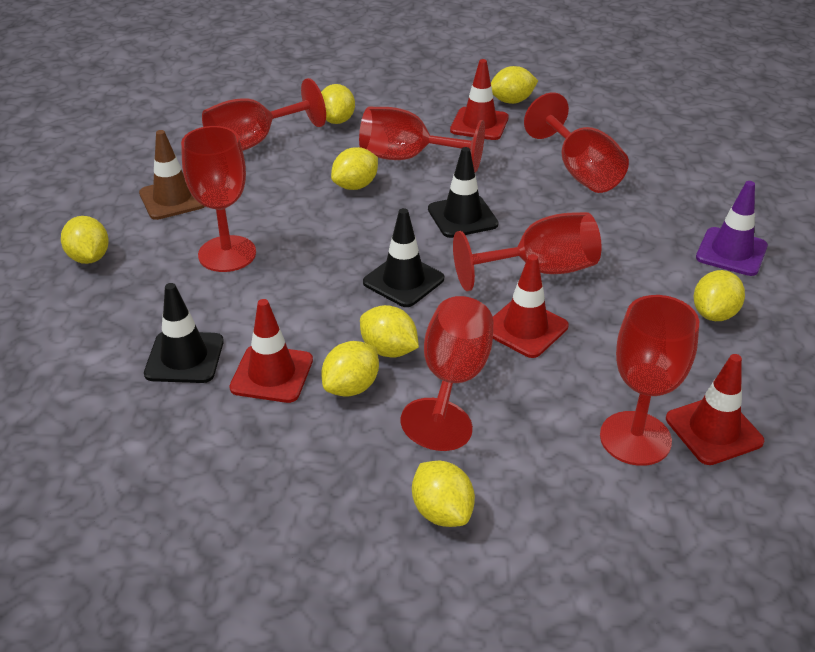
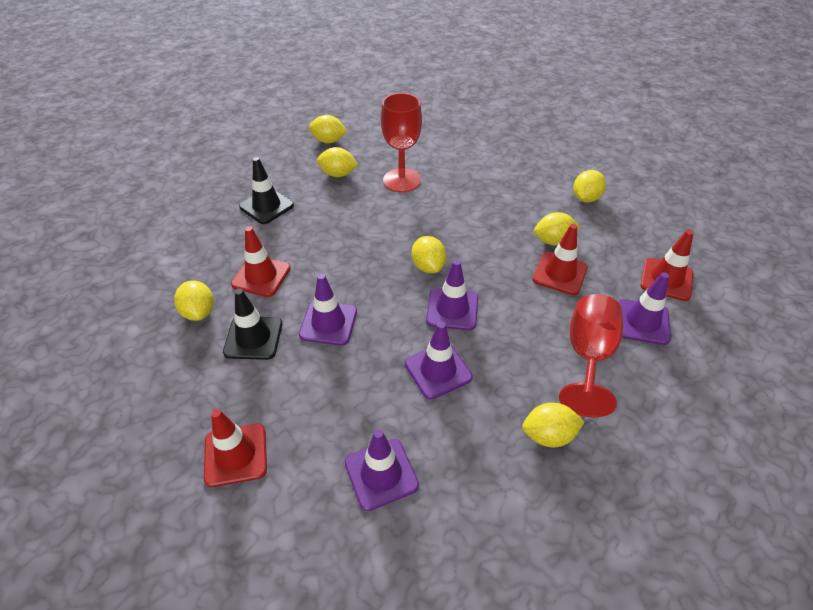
black traffic cone: [144,283,224,383] [363,208,444,307] [428,147,499,238] = 3 -> [223,289,282,360] [239,157,294,224] = 2
brown traffic cone: [139,130,205,220] = 1 -> none = 0
purple traffic cone: [696,181,768,276] = 1 -> [299,274,357,345] [344,429,419,511] [405,322,473,400] [426,260,478,330] [618,272,671,345] = 5
red goblet: [181,126,256,272] [202,78,326,151] [359,107,485,173] [400,296,494,451] [453,212,602,291] [524,92,629,193] [600,295,699,466] = 7 -> [381,93,422,192] [559,294,623,417] = 2
yellow lemon: [61,216,109,264] [321,84,355,124] [322,341,379,397] [331,147,378,190] [360,305,419,357] [412,461,475,527] [491,66,538,104] [694,270,745,321] = 8 -> [174,280,214,321] [309,115,347,143] [317,147,358,177] [412,236,446,273] [522,403,585,448] [534,212,580,246] [573,170,606,203] = 7

